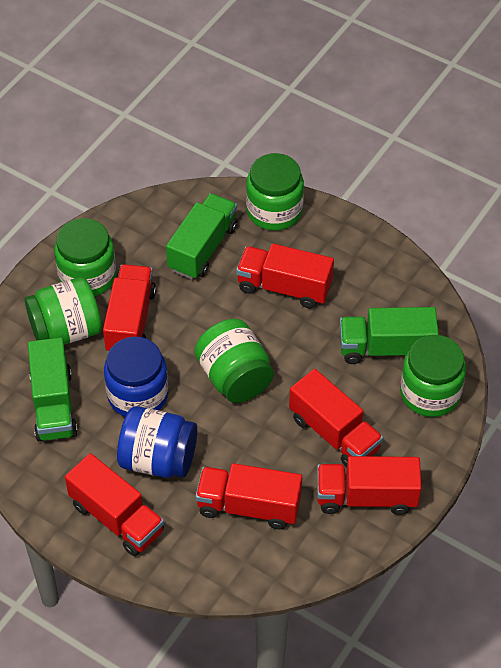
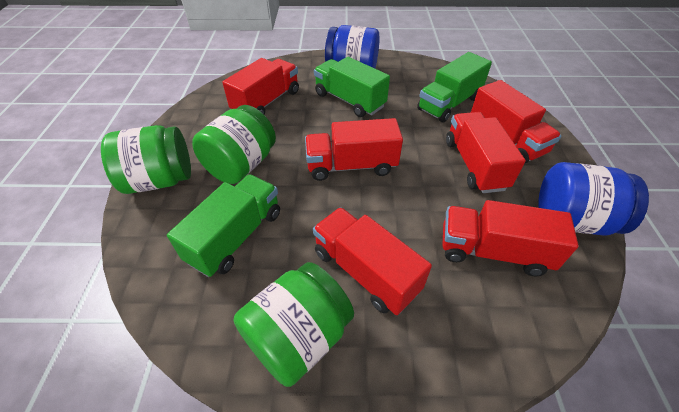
green jar: [25,277,102,345] [54,218,116,296] [195,319,274,403] [246,153,304,231] [400,335,466,417] = 5 -> [101,125,191,194] [192,105,276,184] [233,262,354,387] = 3

